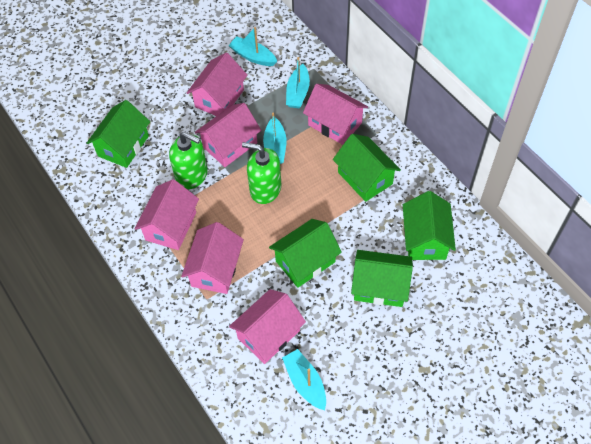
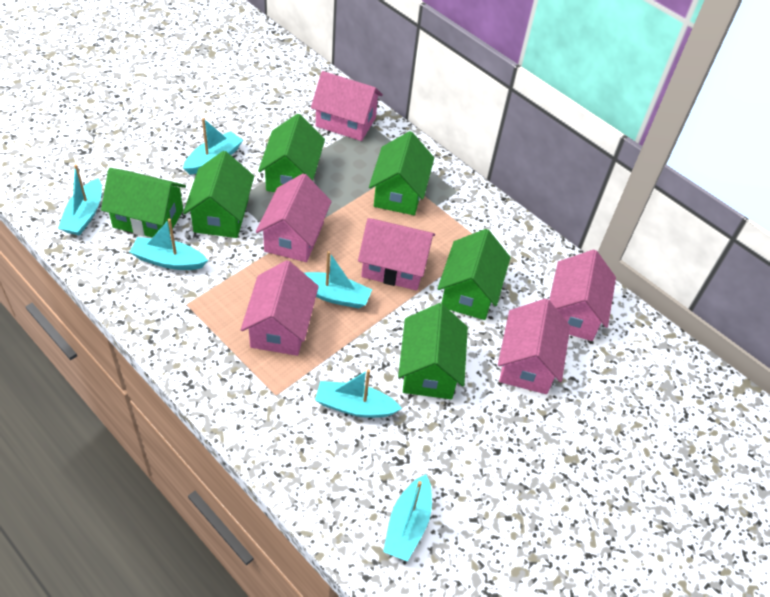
green house: [87,100,150,168] [269,219,342,288] [333,134,401,202] [351,250,413,307] [403,191,456,260] = 5 -> [101,168,186,238] [183,151,254,238] [258,114,325,192] [369,131,434,215] [398,303,468,399] [438,229,511,320] = 6
green soap dispenser: [169,132,208,189] [242,142,281,204] = 2 -> none = 0
turquoise boat: [228,27,277,66] [263,113,286,164] [282,349,326,410] [286,57,310,108] = 4 -> [58,164,102,236] [130,219,208,270] [183,118,243,174] [304,251,372,308] [315,369,402,418] [383,474,432,562] = 6

